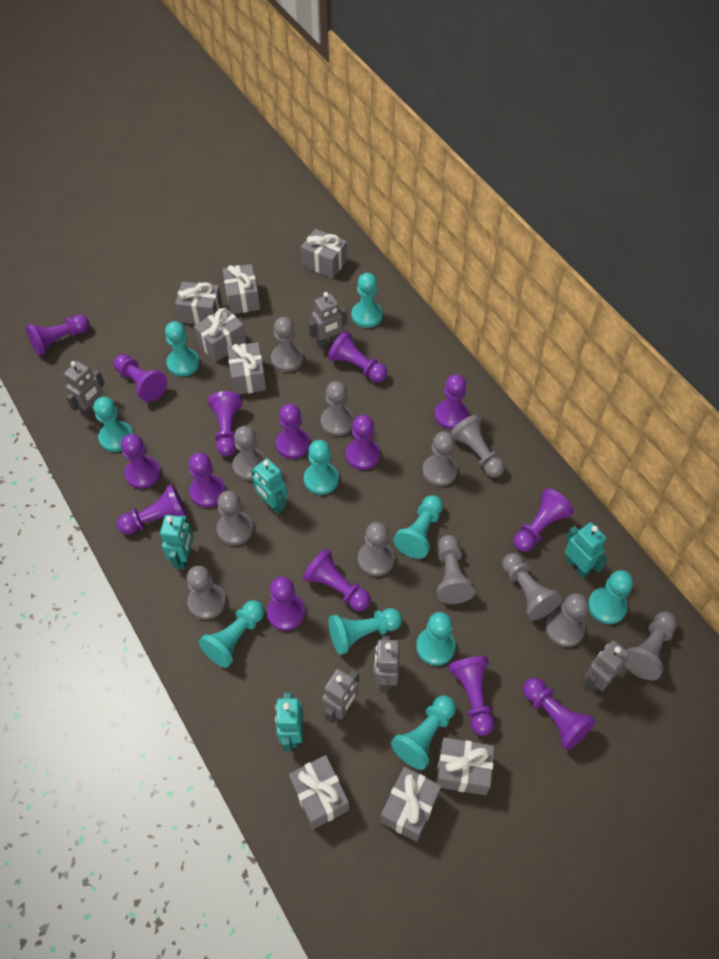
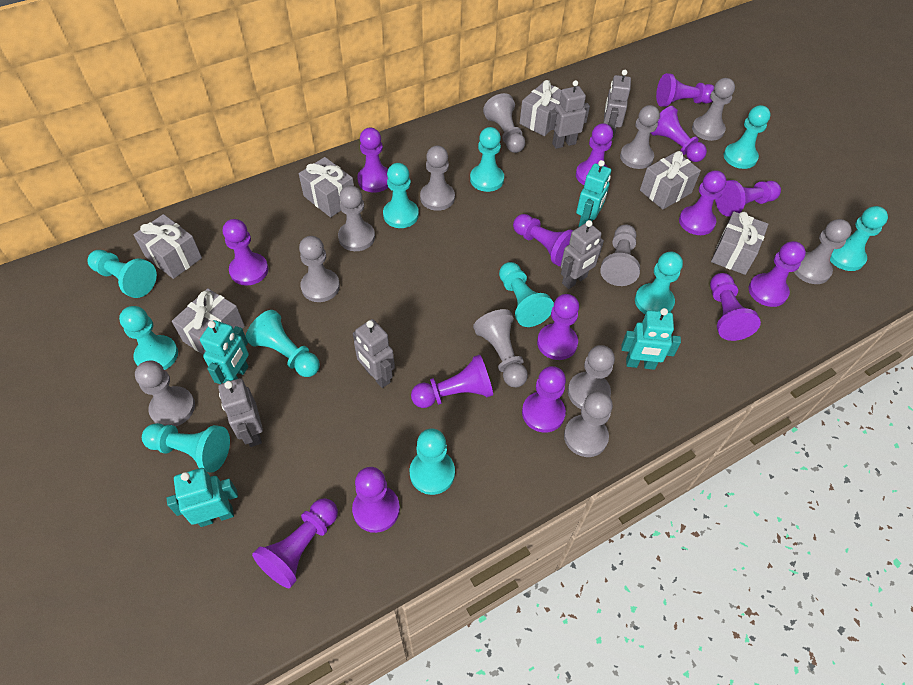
grey gift: [175,282,222,324] [194,307,246,362] [222,264,260,314] [227,342,266,395] [289,755,349,829] [301,229,347,279] [380,767,441,842] [436,737,494,795] = 8 -> [133,214,202,279] [172,288,245,355] [299,157,354,217] [520,80,561,136] [640,151,701,209] [711,212,768,275] = 6
turquoise pawn: [93,397,133,452] [165,321,200,377] [199,600,264,668] [304,440,339,495] [328,608,402,655] [351,273,383,328] [391,695,456,770] [393,495,443,559] [416,612,456,666] [588,570,633,624] = 10 -> [87,250,157,298] [119,306,178,370] [142,423,230,472] [246,310,320,377] [383,163,419,228] [409,429,455,495] [470,127,504,192] [499,262,554,327] [635,251,683,314] [724,105,771,169] [830,206,888,271] = 11

